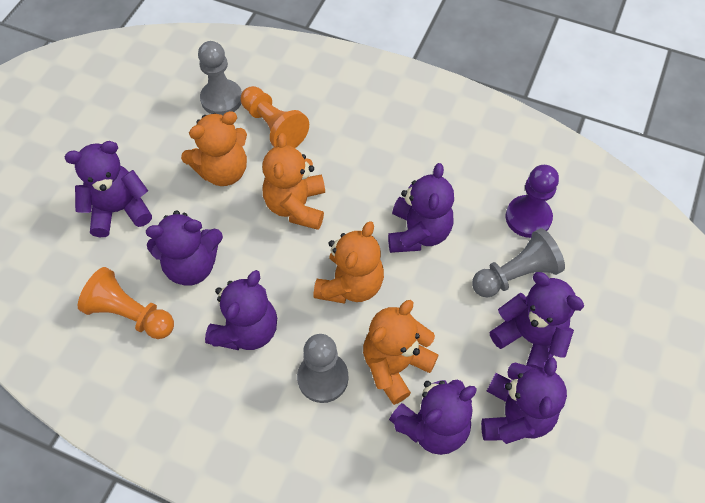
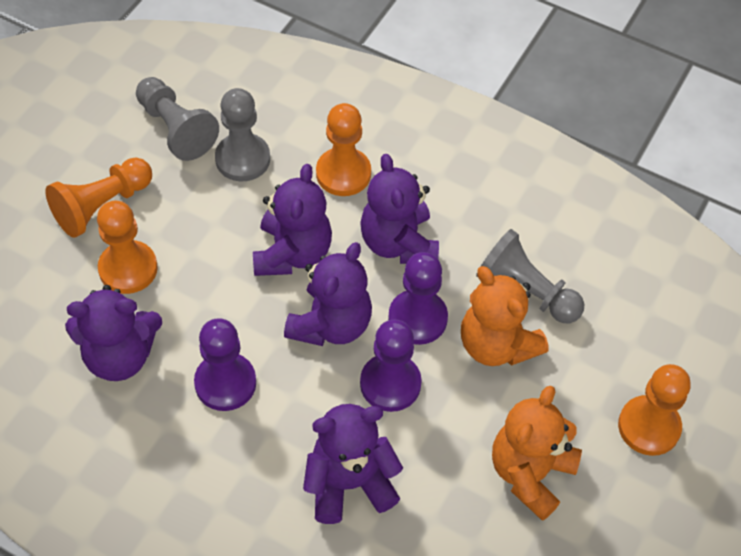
orange pawn: [78,267,174,339] [241,86,309,148] = 2 -> [45,158,152,238] [97,201,158,294] [316,103,371,196] [618,364,691,456] = 4
orange teddy bear: [181,111,247,186] [262,133,325,230] [314,221,384,304] [363,300,439,405] = 4 -> [461,266,549,366] [492,386,582,521] = 2
purple pawn: [506,165,559,238] = 1 -> [194,318,256,411] [360,319,422,412] [388,252,448,345] = 3
purple teddy bear: [65,141,152,237] [146,210,223,286] [205,270,277,350] [388,163,454,253] [389,380,477,455] [481,357,567,444] [490,272,584,368] = 7 -> [65,285,162,381] [253,164,332,276] [284,242,372,346] [303,404,403,524] [360,154,439,264] = 5

